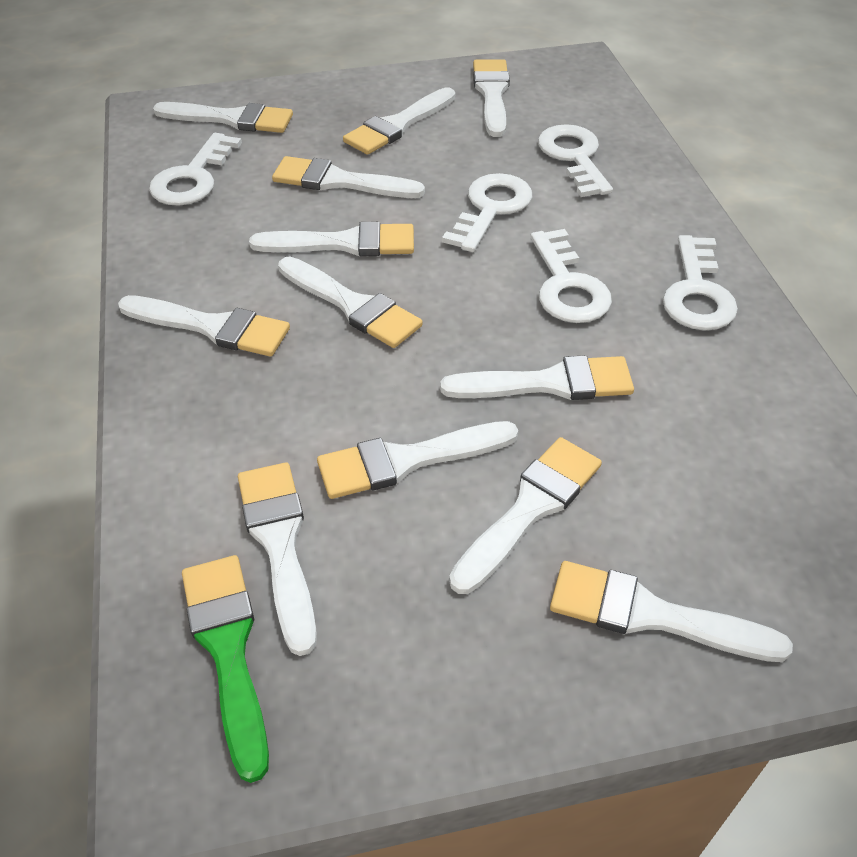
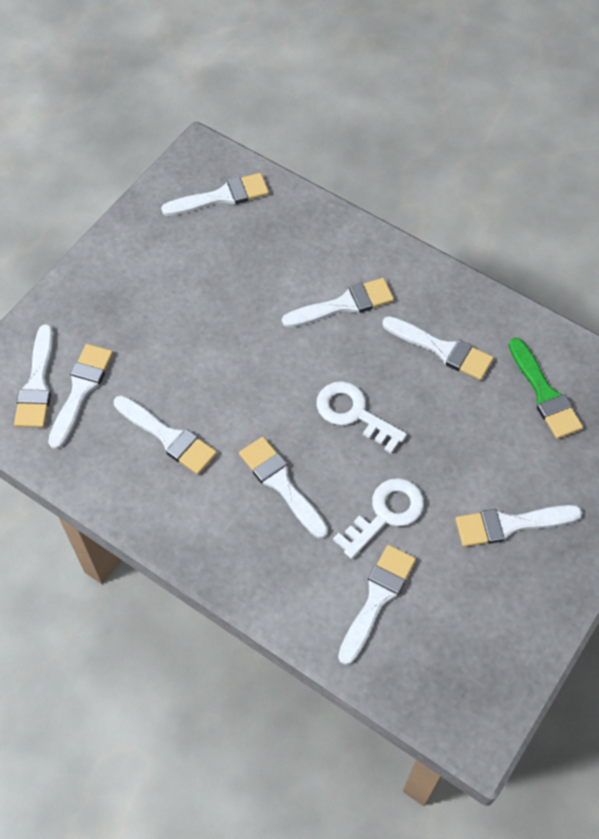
white brush: [118,295,290,357] [153,102,293,133] [238,462,317,656] [249,222,414,256] [272,156,425,198] [278,257,423,348] [317,421,518,499] [343,87,455,155] [440,355,634,400] [449,437,602,594] [473,59,510,137] [550,561,793,662] = 12 -> [14,324,54,428] [48,344,113,449] [114,395,217,475] [161,173,269,216] [239,437,328,539] [282,278,394,328] [338,545,416,665] [382,316,493,380] [455,505,582,547] = 9
white key: [149,133,242,206] [442,173,532,252] [530,229,612,323] [538,124,613,197] [663,235,738,331] = 5 -> [316,381,407,453] [333,478,424,559] = 2

